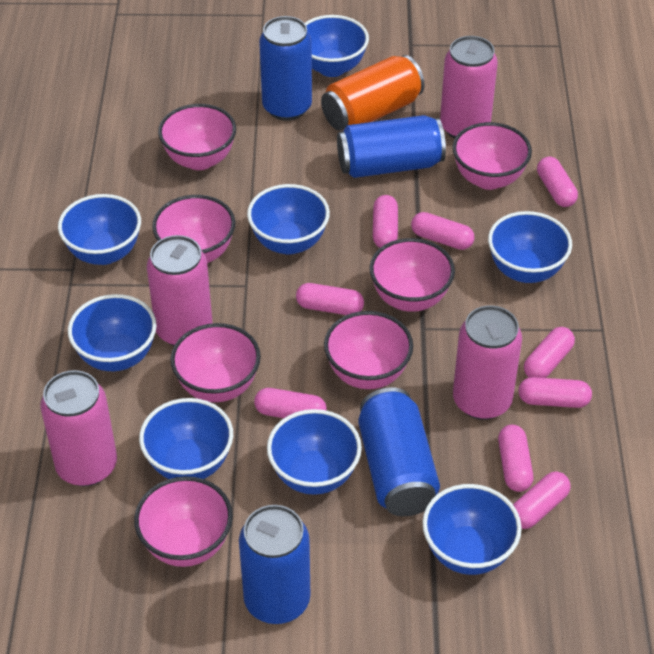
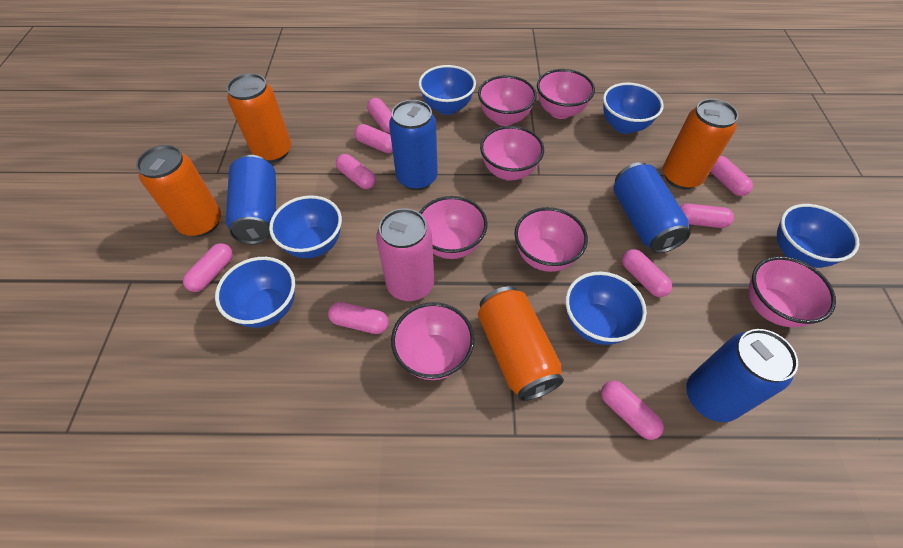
blue bowl: [58,194,141,265] [68,294,157,371] [139,398,233,479] [247,184,330,254] [267,409,362,495] [305,15,369,77] [422,484,522,575] [488,211,572,283] = 8 -> [215,257,295,328] [269,195,342,258] [419,65,476,115] [565,272,647,345] [603,82,664,134] [777,204,859,268] = 6
orange can: [321,55,425,131] = 1 -> [136,145,221,237] [227,73,291,163] [478,286,564,401] [663,99,738,189] = 4
pink can: [40,370,117,487] [147,235,213,346] [440,36,498,139] [453,306,522,420] = 4 -> [376,208,434,301] = 1

